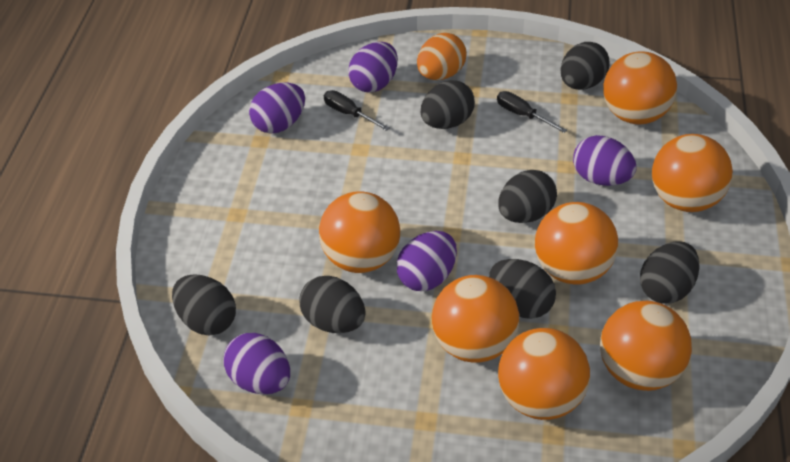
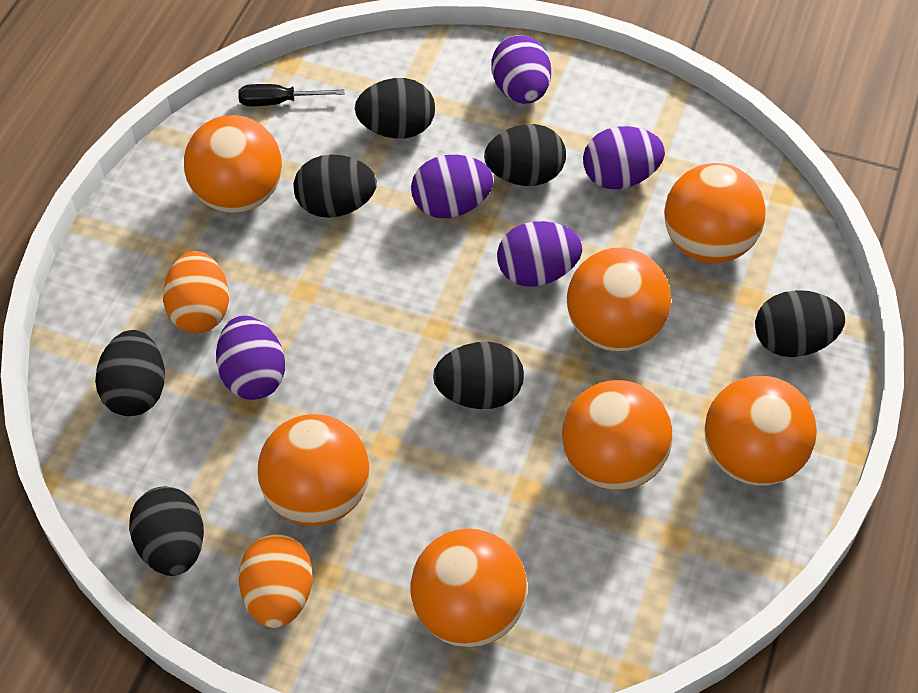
black screwdriver: [324,90,390,131] [497,91,567,133] = 2 -> [238,84,345,106] = 1
orange egg: [417,33,467,80] = 1 -> [163,251,229,333] [238,534,313,628] = 2

